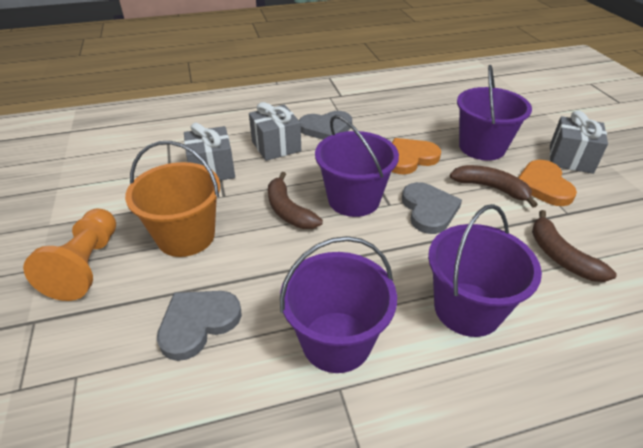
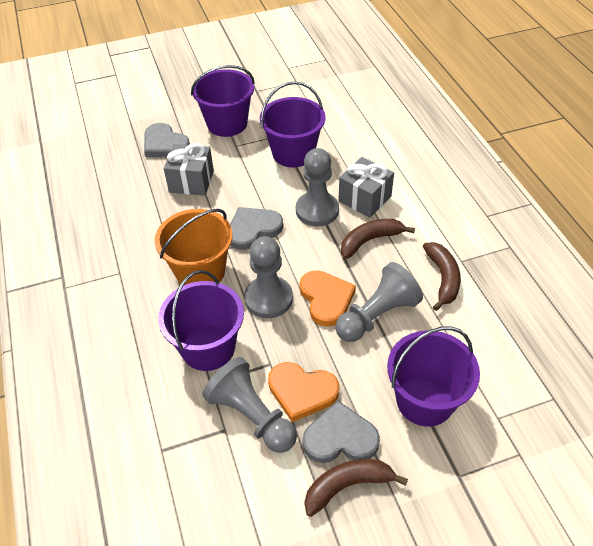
grey gift: [184,123,235,181] [249,102,301,161] [550,111,608,174] = 3 -> [164,143,214,196] [338,157,394,218] = 2
grey pawn: none = 0 -> [202,357,297,453] [244,236,293,318] [296,148,339,227] [335,262,423,342] = 4
orange pawn: [23,209,116,301] = 1 -> none = 0

